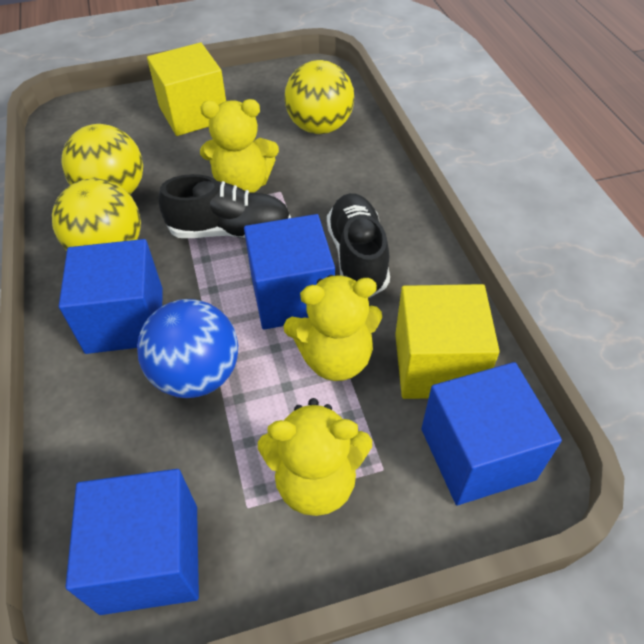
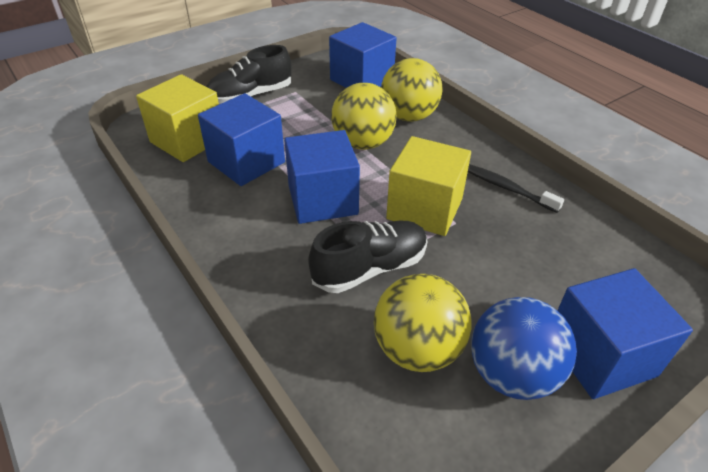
black toothbrush: none = 0 -> [468,164,564,213] = 1
yellow teddy bear: [200,99,279,193] [258,398,372,516] [283,275,382,381] = 3 -> none = 0

